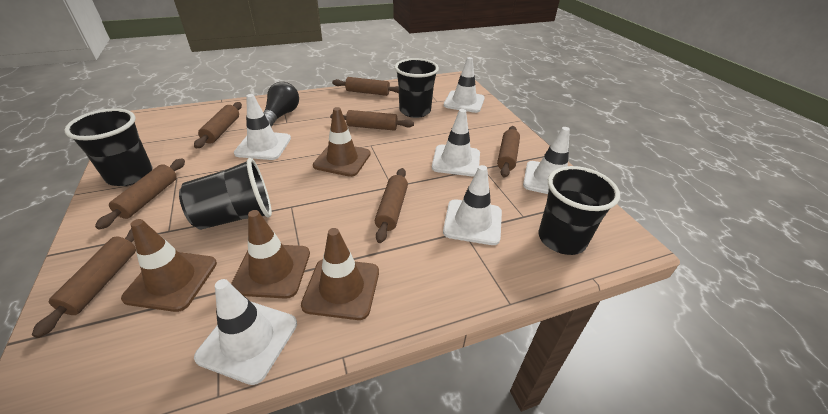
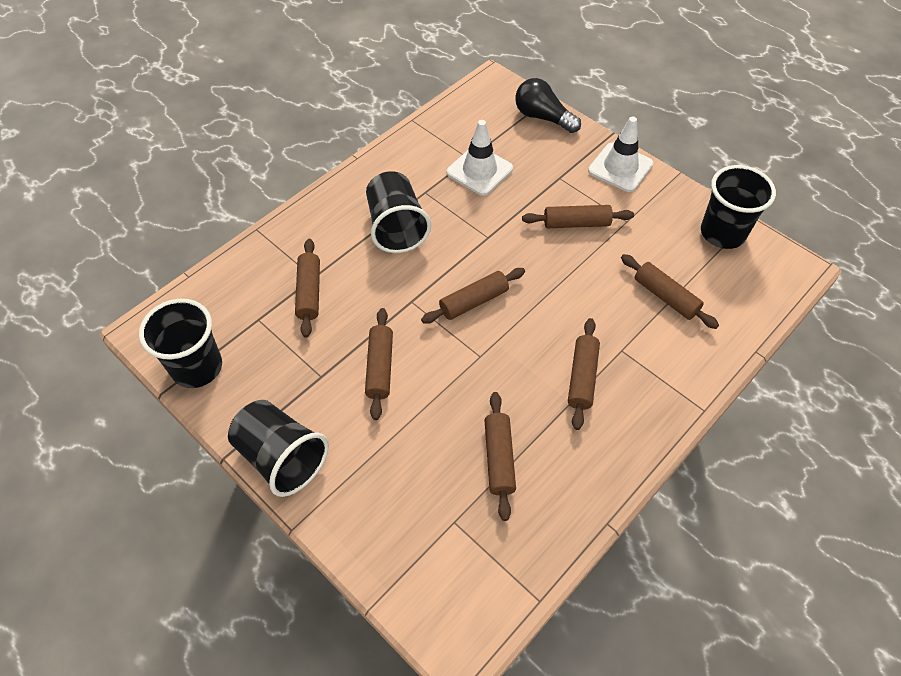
brown traffic cone: [121,219,217,312] [231,210,310,299] [301,228,379,320] [313,107,371,177] = 4 -> none = 0
white traffic cone: [194,279,297,385] [234,94,291,160] [432,109,480,176] [443,165,502,245] [444,57,485,113] [523,127,570,194] = 6 -> [447,120,513,196] [588,117,653,192] = 2

